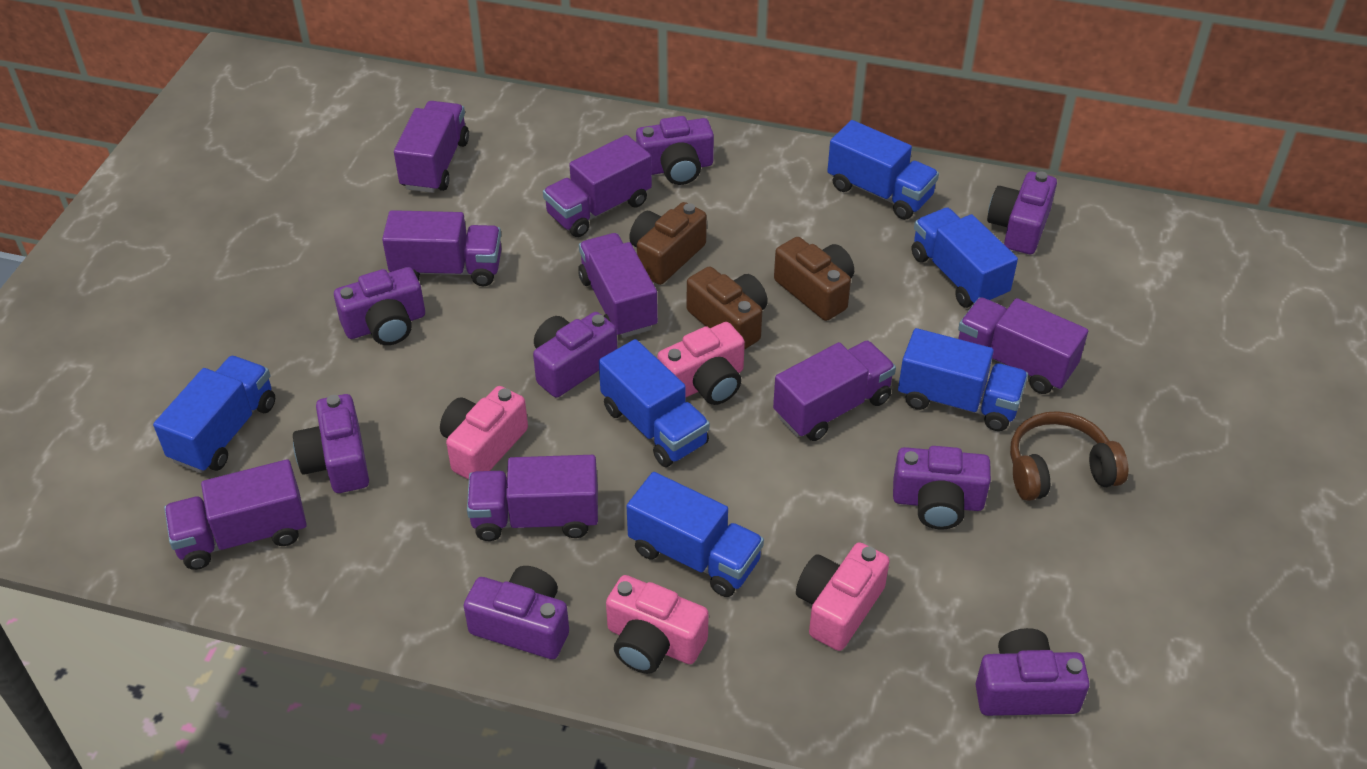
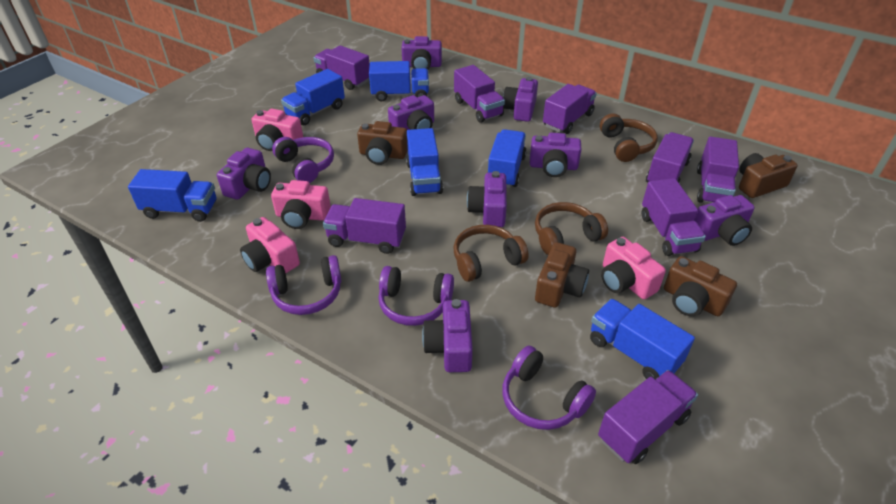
brown camera: [629,202,707,285] [687,266,768,350] [774,237,854,321] = 3 -> [357,121,408,165] [535,242,589,308] [664,256,737,316] [739,153,798,198] = 4
brown headphones: [1010,411,1128,501] = 1 -> [454,225,529,282] [535,202,608,255] [600,113,658,162] = 3
purple headphones: none = 0 -> [266,255,342,315] [272,137,334,183] [378,266,454,326] [502,346,596,430] = 4

